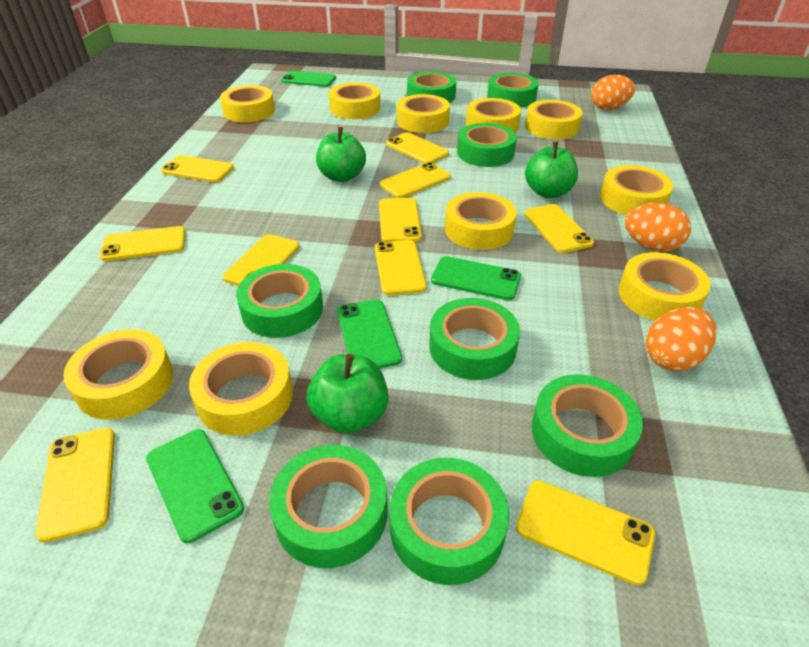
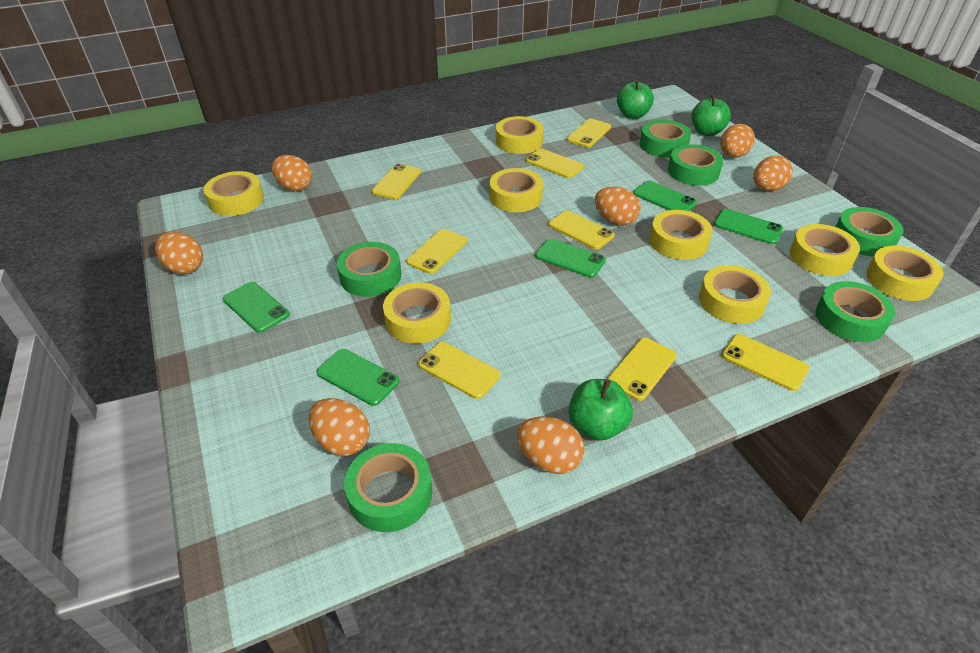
green phone: [146,429,244,543] [281,71,336,87] [337,300,402,368] [431,256,521,300] = 4 -> [223,282,290,333] [316,349,399,406] [535,239,606,278] [633,180,697,211] [714,209,783,244] = 5
green tape: [236,264,323,338] [269,445,388,568] [390,458,509,585] [407,71,456,103] [429,298,520,380] [457,123,517,167] [487,73,539,108] [532,374,643,477] = 8 -> [337,242,401,297] [344,443,432,532] [640,120,691,158] [668,144,723,186] [816,281,895,342] [836,207,904,257] = 6
orange egg: [591,75,635,110] [624,203,691,252] [646,307,716,371] = 3 -> [155,232,203,274] [272,155,312,191] [309,398,370,456] [517,417,584,474] [595,187,641,226] [721,124,755,158] [753,156,793,191] = 7
yellow phone: [35,428,115,543] [99,226,186,261] [161,155,234,183] [223,234,300,286] [375,240,427,295] [379,198,422,242] [380,162,451,198] [386,132,449,164] [516,481,655,586] [524,204,594,253] = 10 -> [372,164,421,199] [406,229,467,274] [418,342,501,399] [526,149,584,178] [549,210,615,250] [567,119,611,147] [607,338,677,401] [722,334,810,391] = 8
yellow tape: [63,329,173,420] [189,342,293,436] [220,85,275,122] [329,83,380,119] [397,94,450,133] [445,192,517,250] [466,98,521,132] [525,100,582,139] [600,165,673,215] [619,252,711,321] = 10 -> [204,171,264,216] [383,282,451,344] [489,168,543,212] [496,116,544,154] [649,210,712,260] [699,265,771,324] [790,224,860,276] [866,245,944,301] = 8

